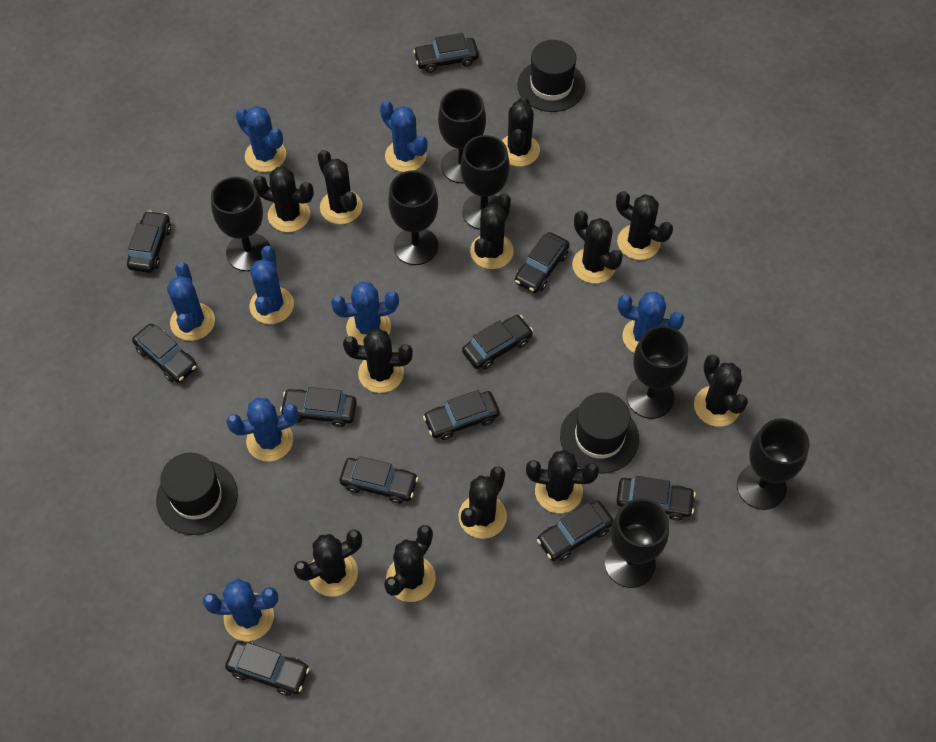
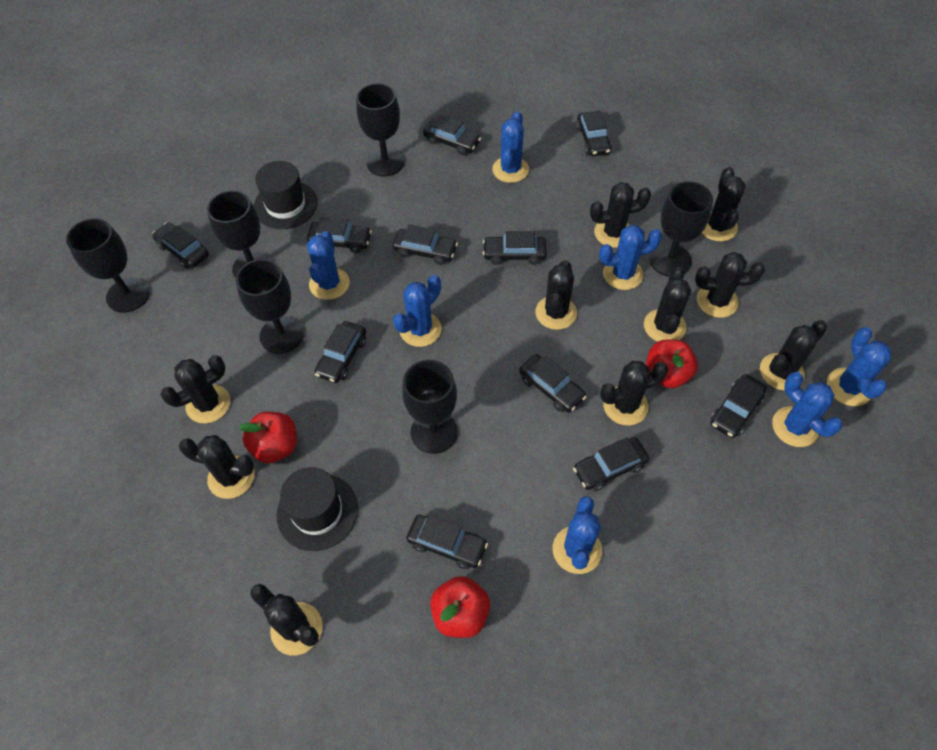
black cactus: [253,167,314,232] [294,529,362,597] [317,150,362,224] [343,328,413,393] [384,525,436,602] [458,467,507,539] [470,193,514,269] [502,97,540,167] [526,450,599,513] [572,211,623,284] [616,191,673,260] [694,354,748,427] = 12 -> [160,355,230,423] [179,435,255,499] [250,584,323,656] [535,260,577,330] [590,182,651,248] [600,361,668,426] [644,267,691,342] [695,252,765,318] [702,167,745,242] [760,320,827,391] = 10
black goblet: [211,177,270,271] [388,170,438,265] [438,88,486,183] [461,135,510,230] [605,498,669,588] [626,326,688,419] [737,418,809,510] = 7 -> [66,218,150,313] [207,190,273,279] [236,259,304,354] [356,83,404,176] [402,360,458,454] [649,181,713,277] = 6
black hat: [156,453,238,535] [518,40,585,112] [560,392,639,474] = 3 -> [254,161,318,229] [277,467,358,551] = 2
blue cactus: [167,262,215,341] [203,579,278,641] [226,398,299,462] [236,106,286,172] [250,246,294,324] [331,282,399,346] [380,101,428,172] [618,292,684,353] = 8 -> [307,231,350,300] [393,275,442,347] [492,111,529,183] [553,496,602,574] [599,224,662,290] [772,372,842,447] [827,327,891,406] = 7
red apple: none = 0 -> [239,412,297,463] [430,576,490,638] [646,339,698,388] = 3

